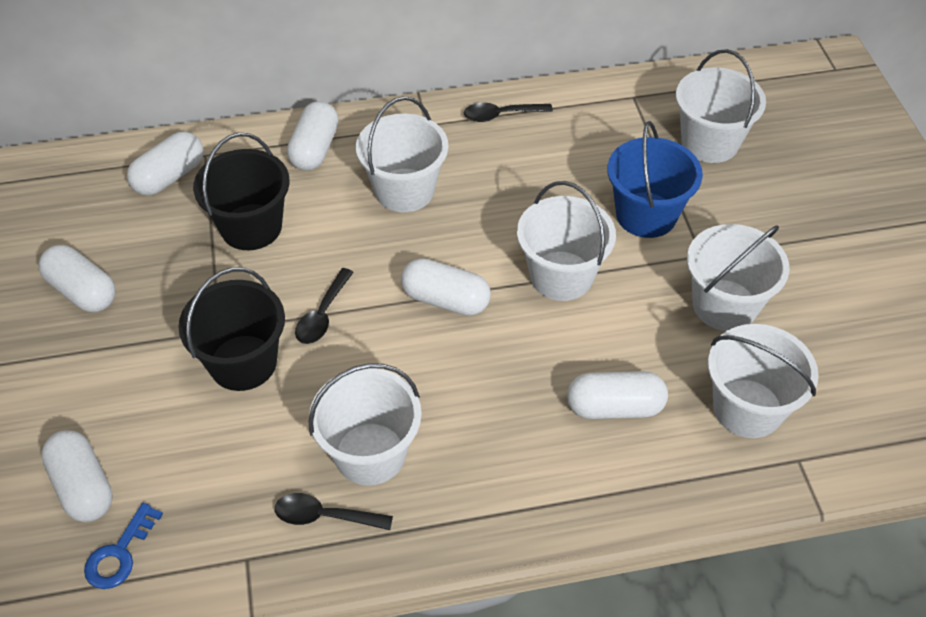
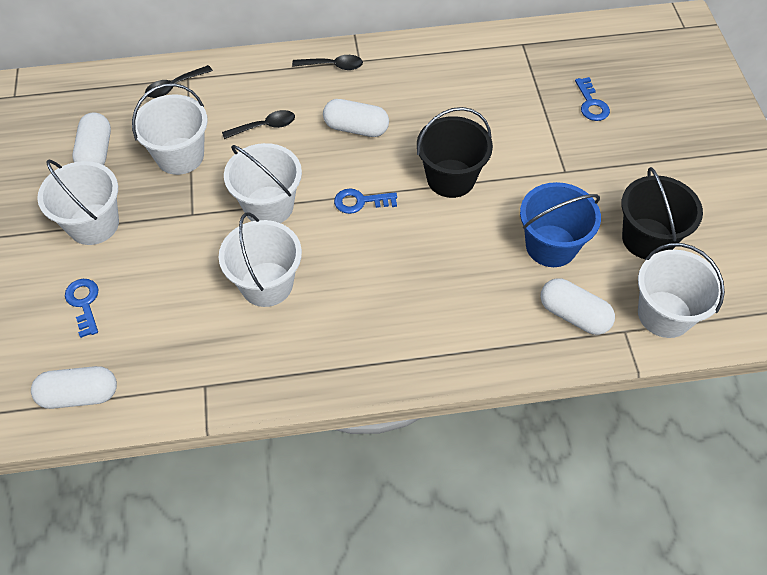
blue key: [84,503,163,589] = 1 -> [65,279,98,338] [334,188,397,214] [575,77,610,121] = 3
white bucket: [308,363,422,485] [356,96,448,212] [517,181,616,301] [676,49,766,163] [687,224,790,331] [708,324,819,438] = 6 -> [37,160,119,245] [132,83,208,175] [219,213,302,307] [224,143,302,223] [638,243,725,338] = 5
white capsule: [39,245,116,312] [41,430,113,522] [127,131,204,196] [287,101,339,171] [401,258,491,316] [567,371,668,419] = 6 -> [31,366,117,409] [72,113,111,165] [323,99,389,137] [540,278,615,335] = 4

